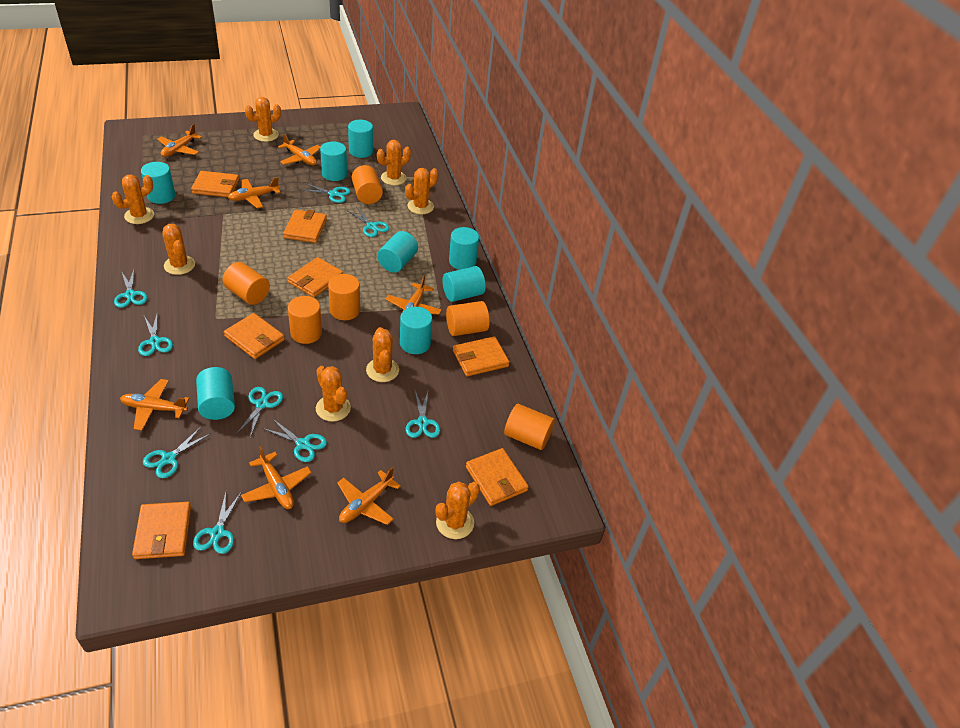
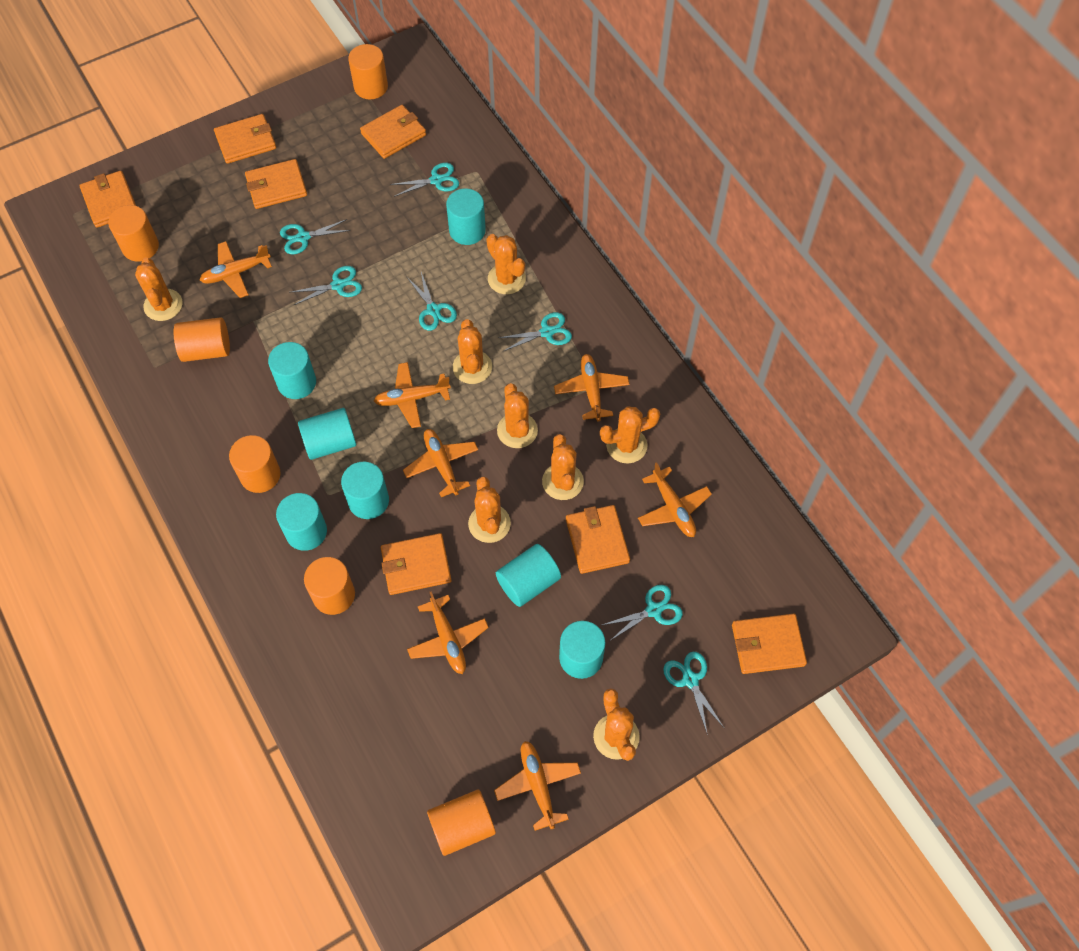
turquoise cylinder: [141,162,176,204] [196,367,235,420] [320,141,347,181] [348,120,373,158] [377,231,418,273] [400,307,432,354] [443,266,486,302] [449,227,479,270] = 8 -> [268,342,316,399] [276,493,327,551] [298,408,356,460] [341,462,389,519] [446,188,486,245] [496,544,561,607] [559,621,605,679] = 7
turquoise scissors: [114,270,147,308] [138,314,173,356] [143,427,210,478] [193,491,242,554] [237,387,283,438] [263,419,327,462] [300,183,350,203] [348,206,389,237] [406,391,440,438] = 9 -> [280,219,351,254] [289,266,362,305] [390,163,459,197] [407,272,457,331] [498,312,572,351] [602,585,683,640] [663,652,723,735] = 7

